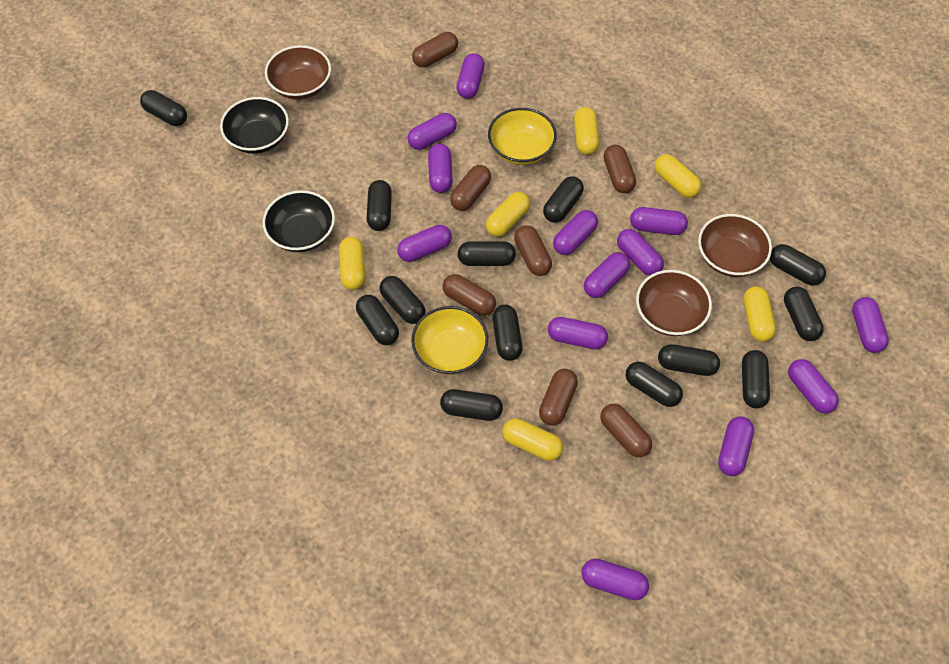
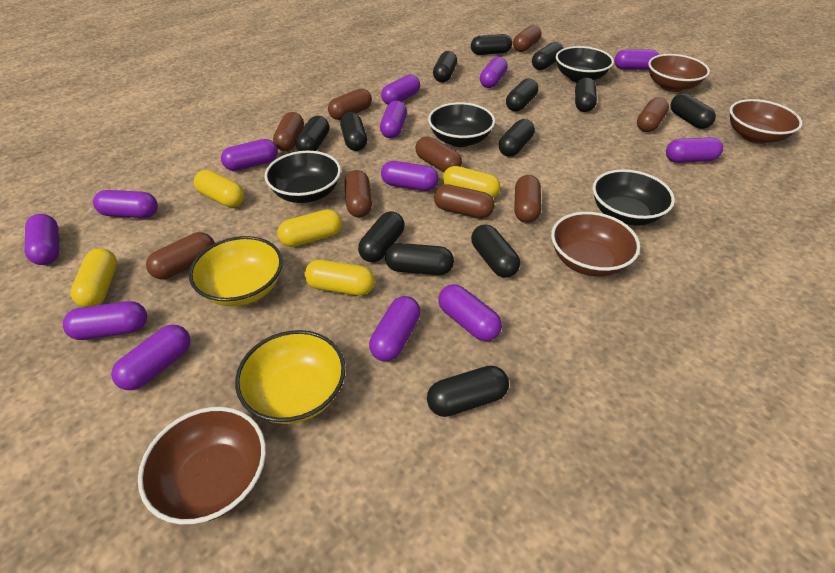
black bowl: [220,97,289,154] [262,190,335,252] = 2 -> [265,151,341,203] [428,102,495,147] [556,46,614,82] [593,169,675,226] = 4
brown bowl: [265,45,331,100] [636,270,712,336] [698,214,772,277] = 3 -> [138,407,266,525] [551,212,640,276] [648,54,710,92] [729,99,802,144] = 4
brown capsule: [412,32,458,68] [443,274,496,316] [450,165,491,211] [514,225,552,276] [539,369,578,426] [600,404,652,457] [603,145,636,193] = 7 -> [146,232,215,279] [273,112,304,151] [328,88,372,120] [344,170,372,217] [415,137,462,172] [434,184,495,218] [513,25,541,52] [514,175,541,223] [637,97,669,132] = 9
yellow capsule: [339,237,366,290] [486,192,530,237] [503,419,563,461] [574,107,599,155] [655,154,701,198] [743,286,776,342] = 6 -> [70,248,117,307] [194,170,245,207] [277,209,342,247] [304,260,375,296] [443,166,500,198] = 5

